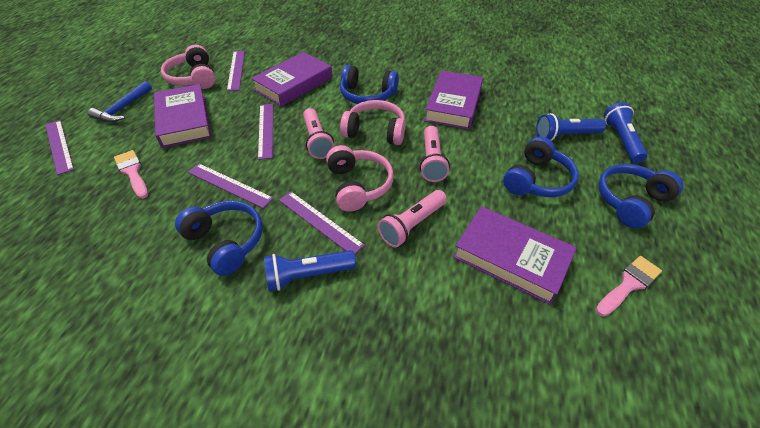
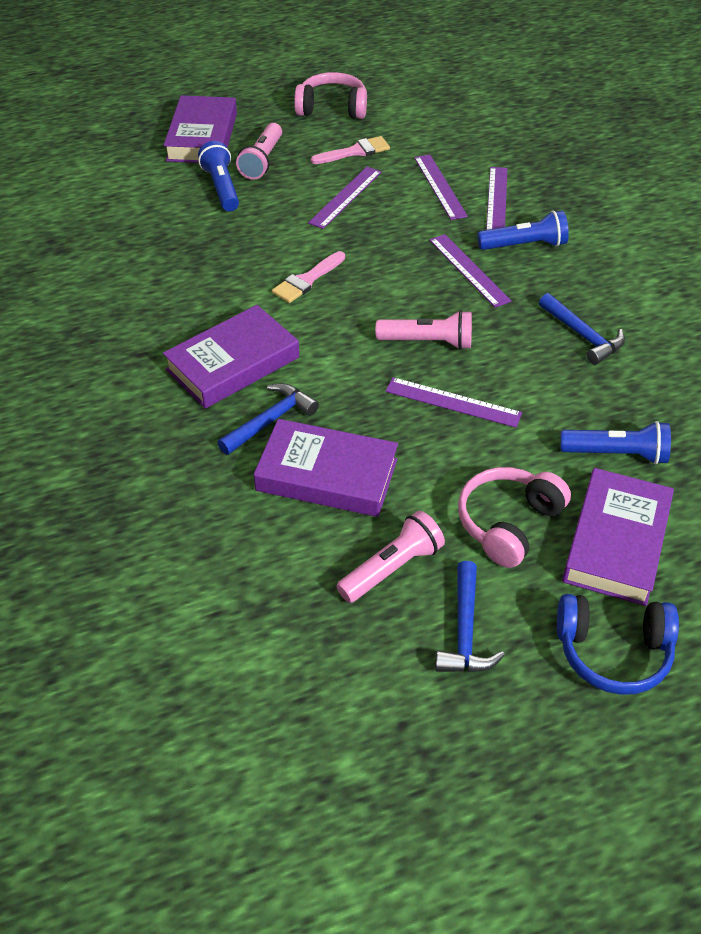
blue hammer: [88,81,152,122] = 1 -> [217,383,319,455] [435,561,505,672] [539,293,625,365] = 3
blue headphones: [175,200,263,276] [340,65,399,104] [503,137,579,197] [598,164,683,228] = 4 -> [557,594,679,695] = 1
pink headphones: [161,45,216,89] [326,145,394,212] [340,100,405,145] = 3 -> [294,72,367,119] [458,467,571,568] = 2

